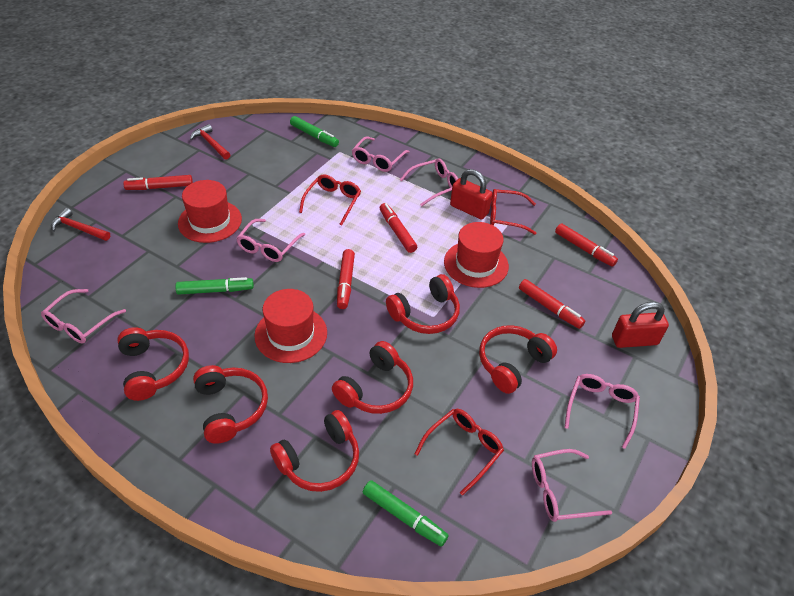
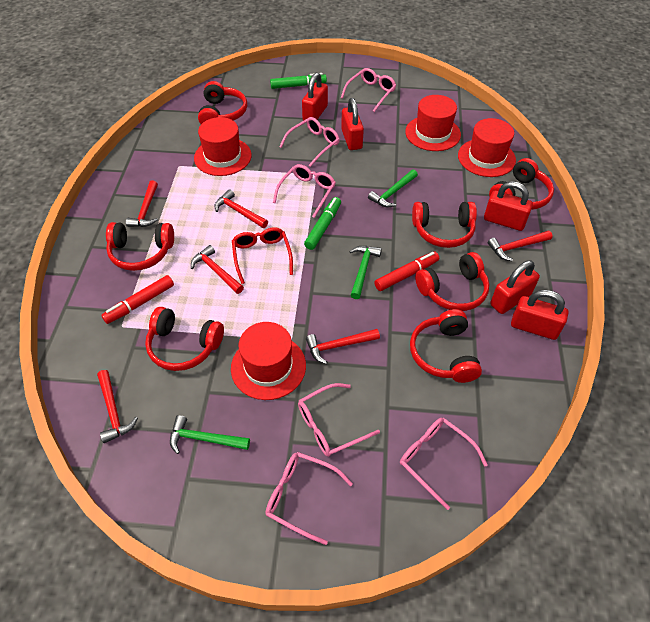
green hammer: none = 0 -> [170,415,250,454] [349,246,382,299] [368,169,418,207] = 3
green marker: [175,277,254,295] [290,116,339,147] [363,480,449,547] = 3 -> [270,73,327,89] [304,197,341,250] = 2
red glasses: [299,174,361,226] [414,409,504,496] [490,189,536,235] = 3 -> [232,227,293,284] = 1
red hammer: [51,208,110,241] [190,124,231,160] = 2 -> [97,370,138,443] [126,180,158,227] [191,245,244,294] [214,189,268,228] [306,329,380,364] [488,231,552,261] = 6
red hat: [178,180,242,243] [254,289,327,363] [444,222,509,288] = 3 -> [194,117,252,176] [231,322,306,400] [405,95,461,151] [458,118,516,177] = 4
red headphones: [117,327,189,401] [193,365,268,444] [270,410,359,492] [332,341,413,414] [386,274,460,334] [479,325,557,394] = 6 -> [106,222,174,271] [145,307,224,371] [198,81,247,124] [410,309,482,383] [412,202,477,248] [415,252,489,311] [489,158,554,210] = 7
red marker: [123,175,193,190] [337,249,355,309] [380,203,417,253] [519,279,585,329] [555,223,618,267] = 5 -> [101,275,174,324] [374,252,439,291] = 2
red padlock: [450,169,492,219] [612,302,669,348] = 2 -> [302,73,328,121] [341,98,364,150] [484,181,533,231] [490,261,540,314] [511,290,569,340] = 5

